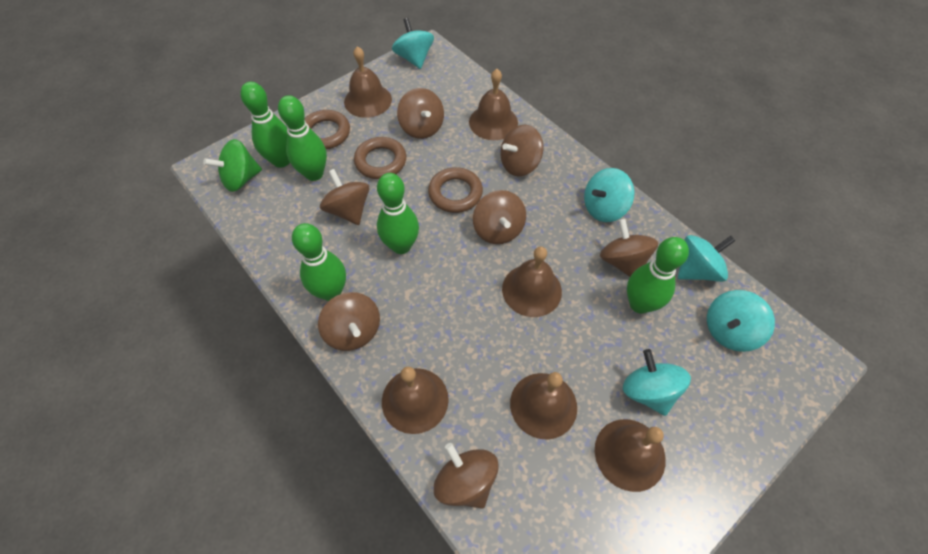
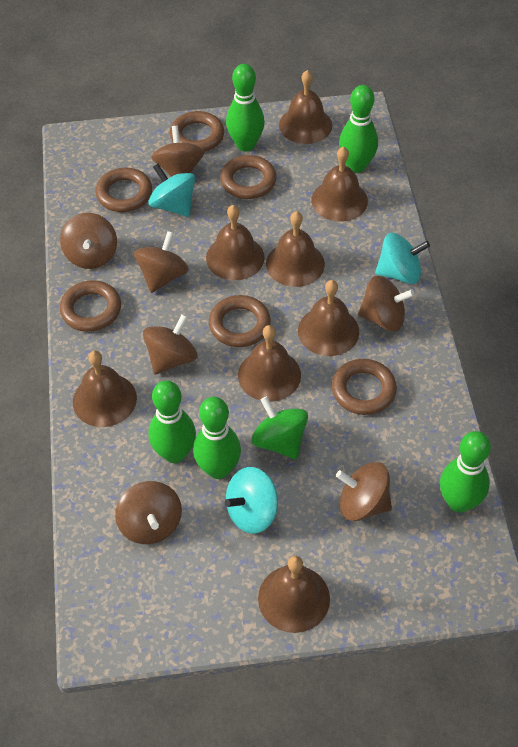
brown bell: [344,46,392,118] [382,366,449,434] [469,69,518,140] [502,246,562,317] [510,372,577,439] [595,419,666,492] = 6 -> [73,351,137,427] [206,205,265,280] [238,325,301,402] [258,556,330,633] [266,211,325,287] [279,70,332,144] [298,280,359,356] [312,146,368,222] = 8
brown ring: [304,110,350,149] [354,137,406,179] [428,167,483,213] = 3 -> [60,280,121,332] [95,168,152,212] [170,111,224,152] [209,295,271,347] [220,155,277,199] [332,359,397,415] = 6
turquoise spinning top: [392,18,434,69] [584,168,634,222] [623,349,691,416] [678,235,736,282] [707,290,775,352] = 5 -> [148,164,195,217] [224,467,278,534] [375,233,430,284] = 3

